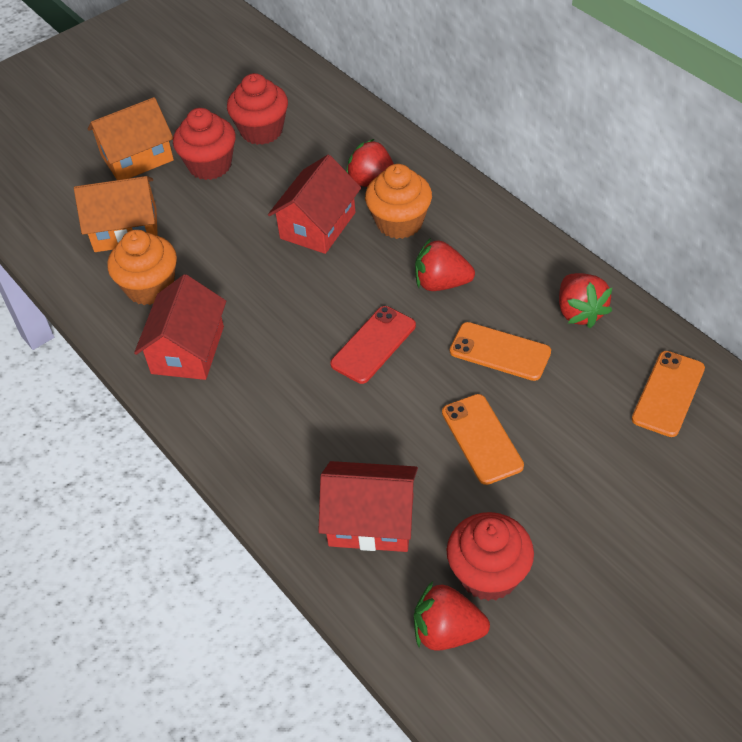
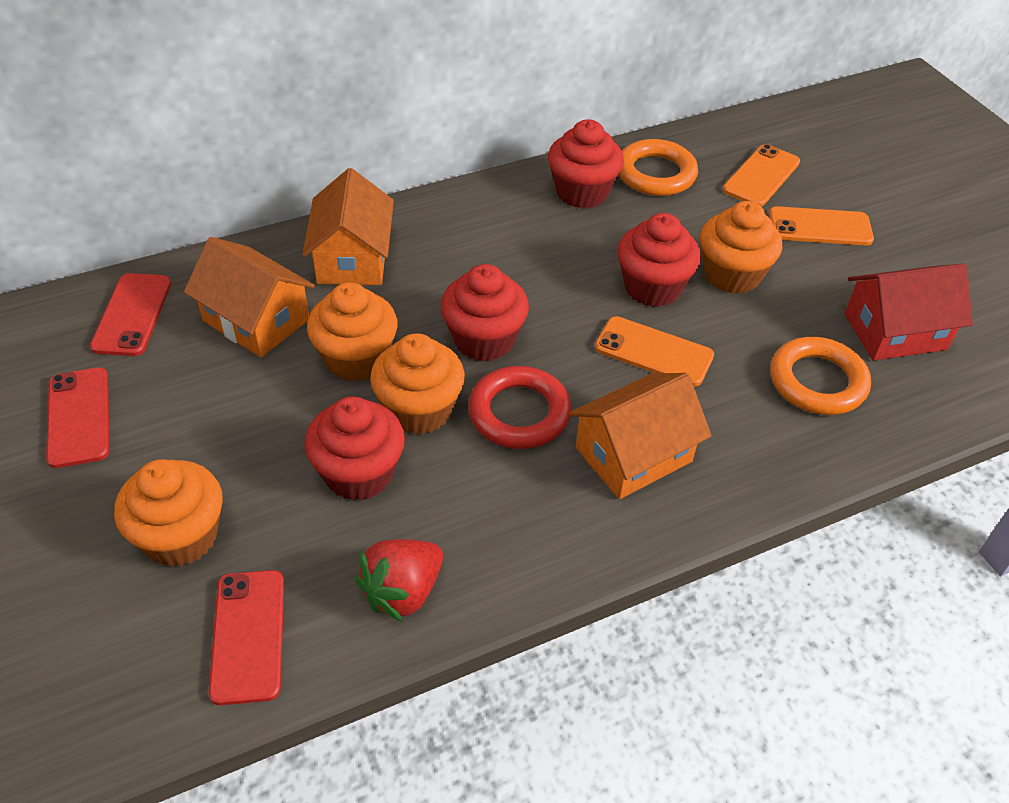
orange cupcake: [107,230,177,305] [365,164,432,239] = 2 -> [114,459,223,567] [307,282,398,381] [370,333,465,435] [700,201,783,294] = 4
orange house: [74,176,158,252] [88,97,174,180] = 2 -> [184,237,315,357] [302,168,394,285] [569,373,711,499] = 3
orange ring: none = 0 -> [619,139,698,196] [770,337,871,415] = 2
red cupcake: [173,108,236,180] [227,73,288,145] [447,512,534,601] = 3 -> [305,396,405,501] [441,264,529,362] [548,119,624,208] [617,213,701,307] = 4
red house: [134,274,226,380] [268,155,361,254] [318,461,418,552] = 3 -> [844,263,973,361] = 1
red phone: [330,306,416,384] = 1 -> [46,367,109,468] [90,273,171,356] [209,570,284,705] = 3
red ring: none = 0 -> [468,366,571,449] = 1
red strawberry: [346,139,394,187] [414,581,490,651] [415,238,475,291] [559,273,612,328] = 4 -> [356,539,443,622] = 1

